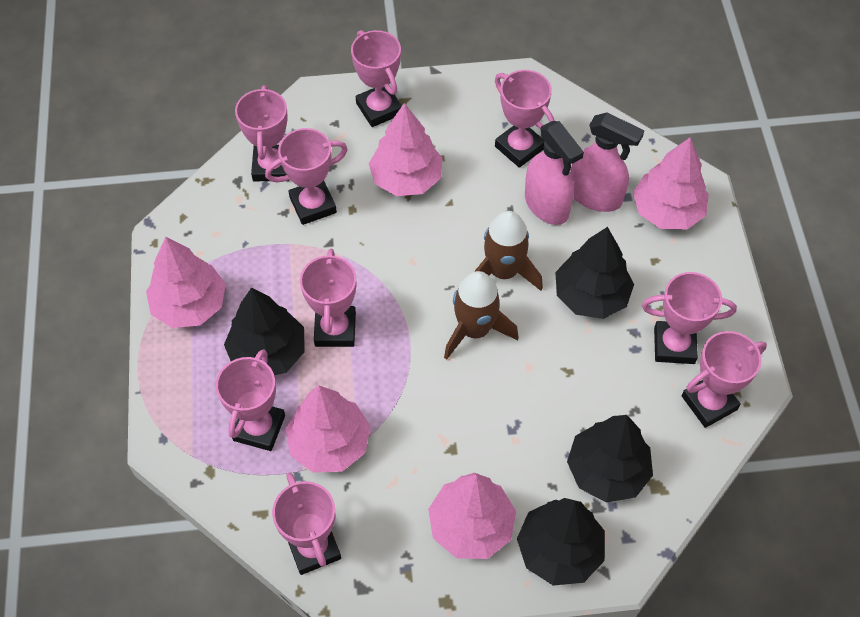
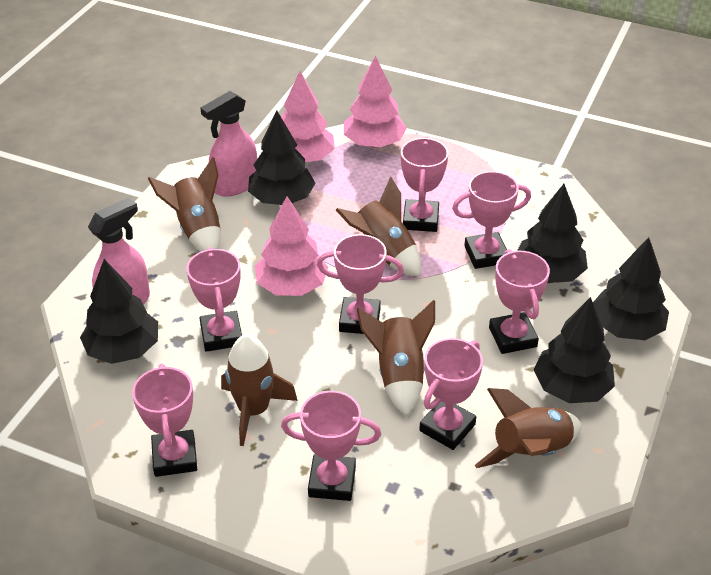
black tree: [224,288,305,375] [517,498,605,586] [555,227,634,319] [567,415,653,503] = 4 -> [80,259,158,364] [248,110,315,205] [517,184,588,283] [533,297,615,403] [593,237,669,340] = 5
brown rocket: [444,271,519,360] [474,211,543,291] = 2 -> [148,157,221,252] [221,334,298,446] [336,176,421,277] [357,300,435,416] [475,388,582,468] = 5
pink tree: [146,237,226,328] [286,386,370,473] [369,103,443,196] [428,473,516,559] [633,137,709,229] = 5 -> [255,196,328,296] [281,71,335,163] [344,55,407,147] = 3
pink trophy: [216,349,285,451] [235,85,289,181] [265,128,348,225] [272,472,341,575] [300,249,356,347] [351,30,402,127] [495,70,555,168] [642,272,737,364] [682,331,767,428] = 9 -> [132,364,197,477] [186,247,242,352] [281,391,381,501] [317,234,404,334] [401,137,449,232] [419,338,483,450] [452,171,531,269] [489,249,550,354] = 8

